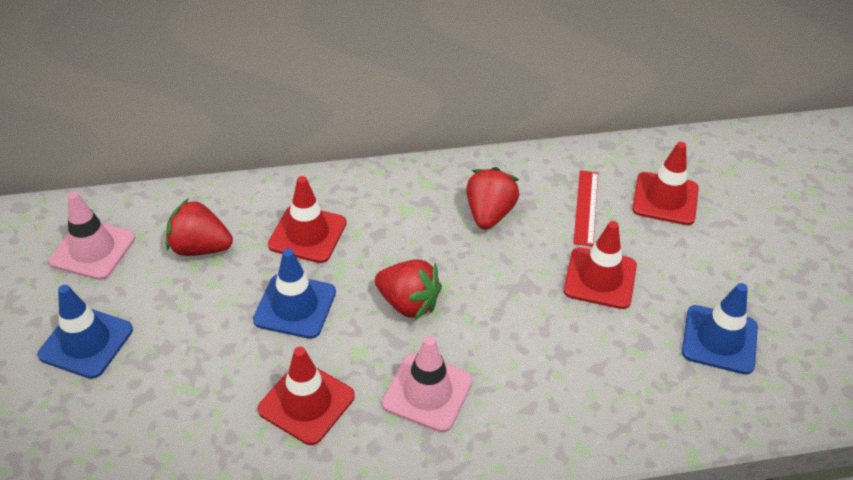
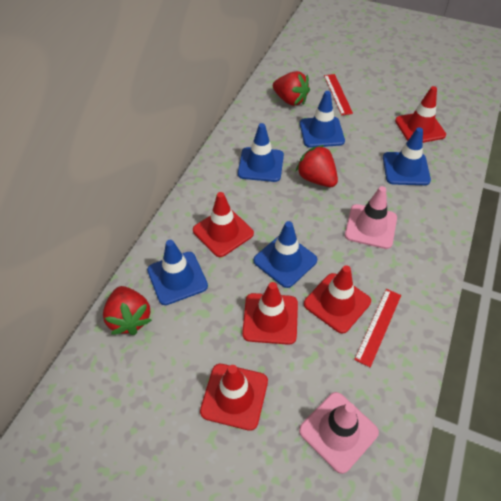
blue traffic cone: [38,285,133,379] [253,249,336,339] [682,283,758,374] = 3 -> [147,240,208,305] [238,123,284,182] [254,221,317,288] [300,91,345,148] [383,127,431,185] = 5
red ruler: [573,170,598,247] = 1 -> [324,74,353,115] [354,289,401,367] = 2
red traffic cone: [258,347,355,445] [268,176,347,263] [564,221,637,309] [632,142,699,225] = 4 -> [193,192,254,257] [200,364,268,431] [242,282,298,345] [304,265,371,334] [395,86,446,143] = 5

